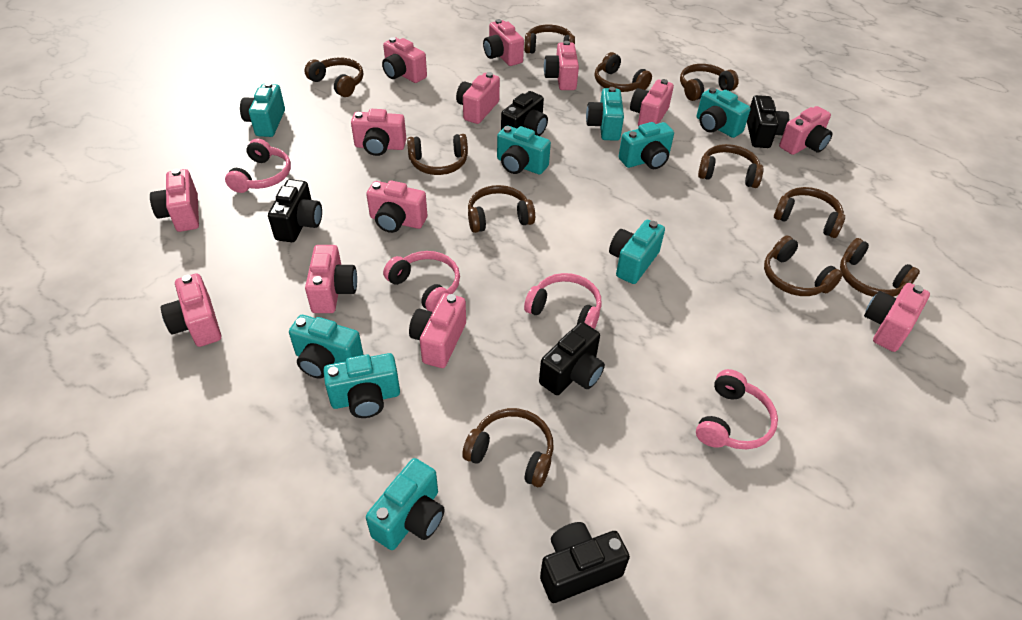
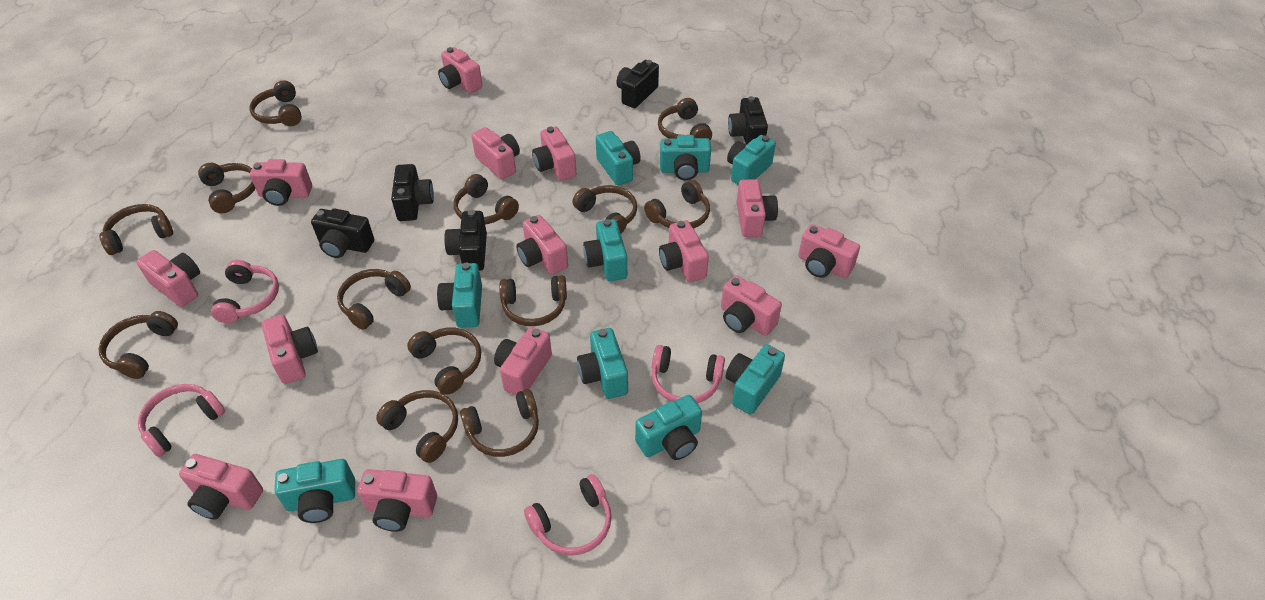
brown headphones: [305,57,363,97] [407,134,468,175] [462,408,554,487] [468,185,535,233] [524,25,575,53] [595,52,652,92] [680,64,739,101] [698,144,764,188] [764,236,843,296] [774,187,845,238] [840,238,920,297] = 11 -> [98,311,178,379] [99,204,173,255] [198,163,256,213] [249,80,302,126] [337,269,411,330] [376,390,458,463] [407,328,481,395] [454,174,519,224] [460,389,539,457] [499,275,567,326] [573,185,637,234] [644,180,710,229] [658,98,712,140] = 13
pink camera: [150,169,199,232] [161,273,221,347] [305,245,357,313] [351,109,406,156] [366,180,427,233] [382,37,427,83] [409,293,466,368] [456,72,500,124] [483,19,524,66] [544,41,579,90] [630,79,674,126] [779,106,832,155] [864,283,930,352] = 13 -> [136,250,200,307] [179,454,263,520] [250,159,312,206] [261,315,318,384] [358,469,437,532] [438,47,483,93] [472,127,520,180] [494,327,552,395] [516,215,568,275] [532,127,576,181] [659,220,709,282] [721,275,782,336] [736,179,778,237] [798,224,860,278] = 14

